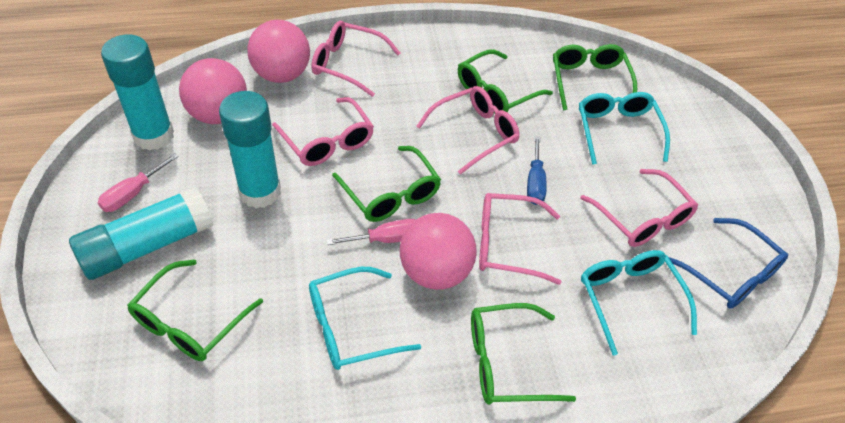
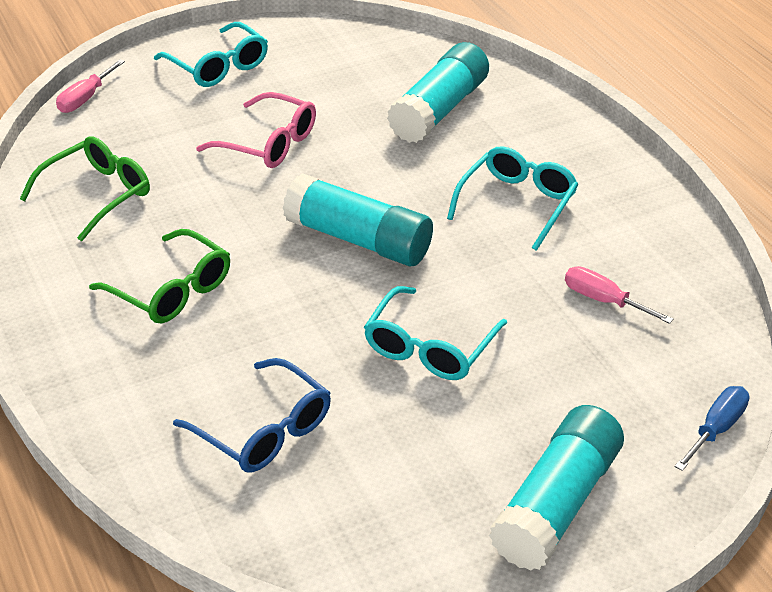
green glasses: [127,259,263,361] [332,146,441,222] [458,50,553,113] [471,303,576,405] [553,44,637,110] = 5 -> [20,136,150,241] [89,229,230,324] = 2
pink ball: [179,58,247,124] [247,20,310,83] [400,213,477,290] = 3 -> none = 0
pink glasses: [272,97,374,166] [311,21,400,97] [416,86,519,174] [479,193,561,285] [580,169,698,247] = 5 -> [196,92,316,168] = 1

